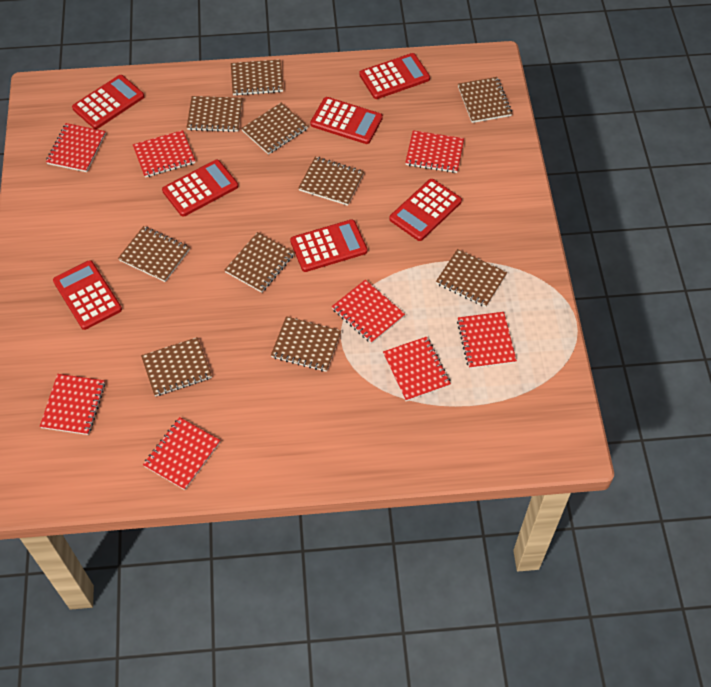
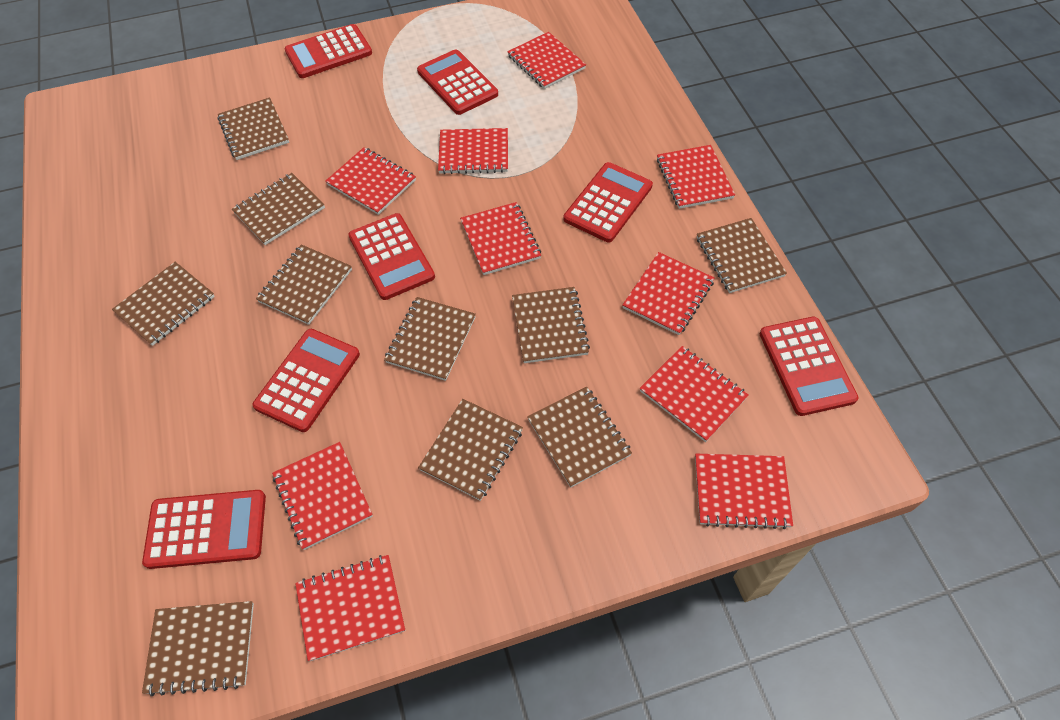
red notebook: [40,374,105,435] [46,123,106,172] [133,130,195,178] [143,417,221,490] [332,280,405,344] [383,337,451,401] [405,131,464,173] [457,312,517,369] = 8 -> [272,442,373,550] [295,555,405,661] [325,147,416,215] [438,128,508,174] [460,202,541,275] [507,32,586,89] [623,252,714,335] [640,346,748,442] [657,145,735,209] [695,454,793,529] = 10

